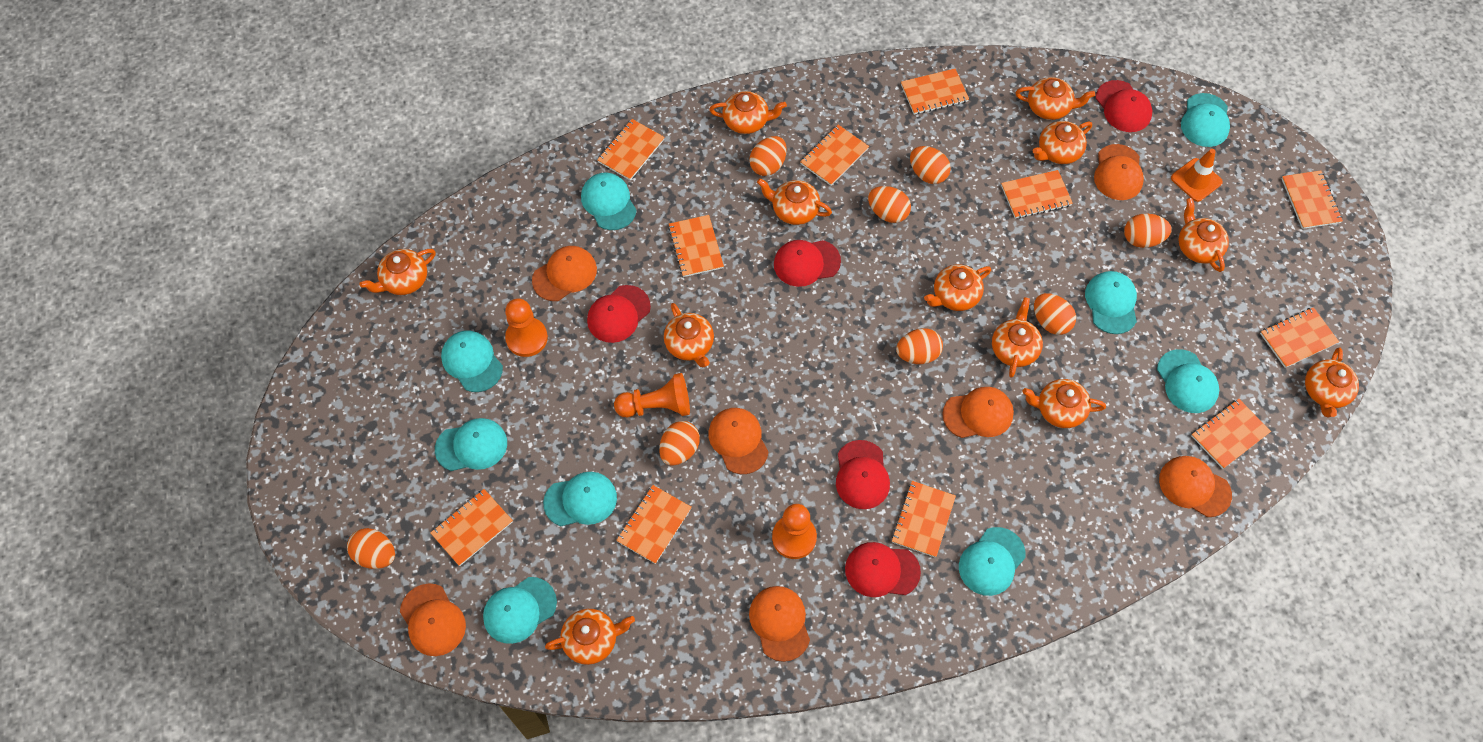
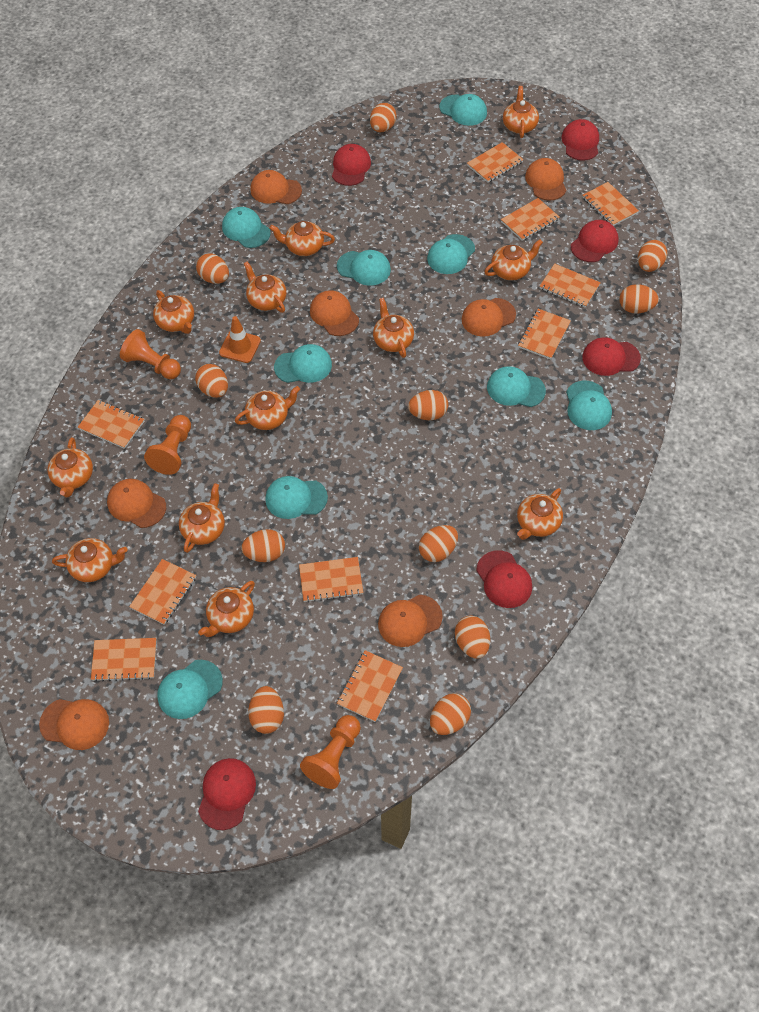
orange egg: [347,528,395,569] [659,421,700,466] [749,136,787,176] [868,186,911,223] [896,328,943,364] [910,146,951,184] [1034,293,1076,335] [1124,214,1172,248] = 8 -> [195,364,228,398] [196,253,229,284] [241,529,285,562] [248,686,284,734] [370,103,397,132] [408,390,448,420] [419,525,458,562] [430,693,471,735] [455,616,490,659] [619,284,659,314] [638,240,667,272] = 11
orange notebook: [430,489,513,566] [597,119,665,180] [616,485,692,564] [668,215,724,277] [800,125,869,186] [891,481,956,557] [901,69,969,115] [1001,170,1073,219] [1191,399,1271,469] [1260,307,1339,368] [1282,170,1343,229] = 11 -> [78,400,144,449] [91,638,157,682] [129,559,196,625] [299,557,363,603] [337,650,403,722] [467,142,524,183] [501,198,559,241] [518,309,571,360] [540,263,601,307] [583,182,639,226] = 10
red cap: [587,285,651,343] [774,240,841,287] [836,440,890,509] [845,542,921,597] [1096,80,1152,132] = 5 -> [198,758,256,830] [332,144,371,186] [476,550,532,608] [561,119,599,161] [571,220,619,262] [582,337,641,376] = 6

